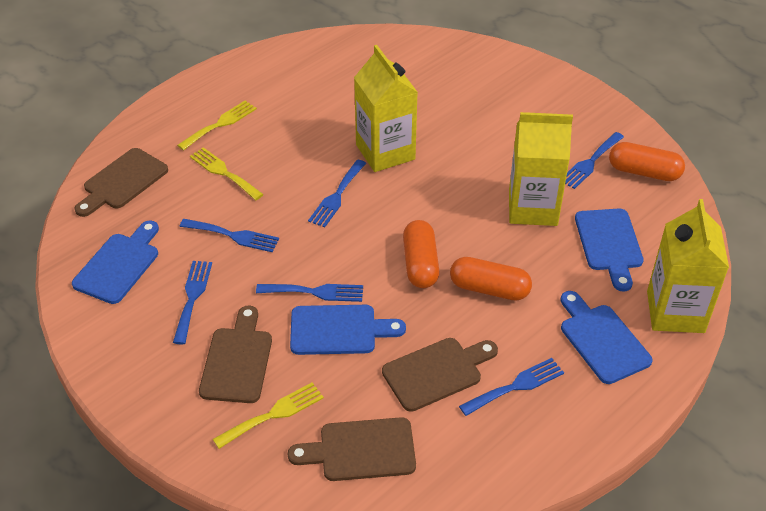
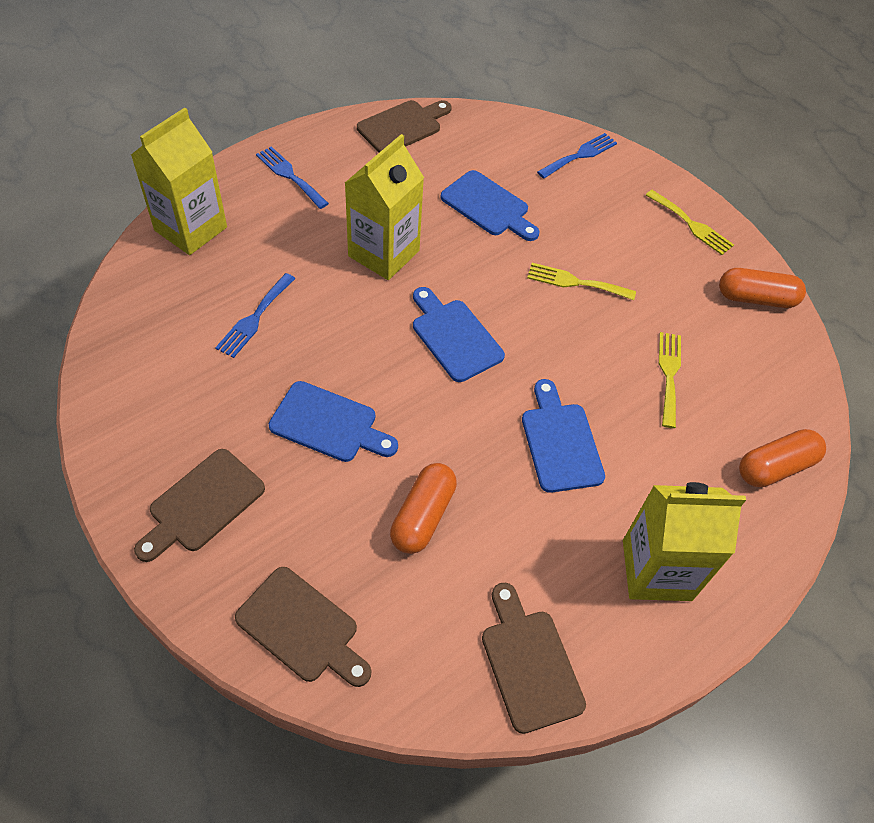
blue fork: [173,261,212,344] [179,219,279,252] [256,284,363,302] [308,159,366,228] [459,358,564,416] [565,132,624,189] = 6 -> [215,273,296,358] [256,146,329,209] [537,133,617,179] = 3

